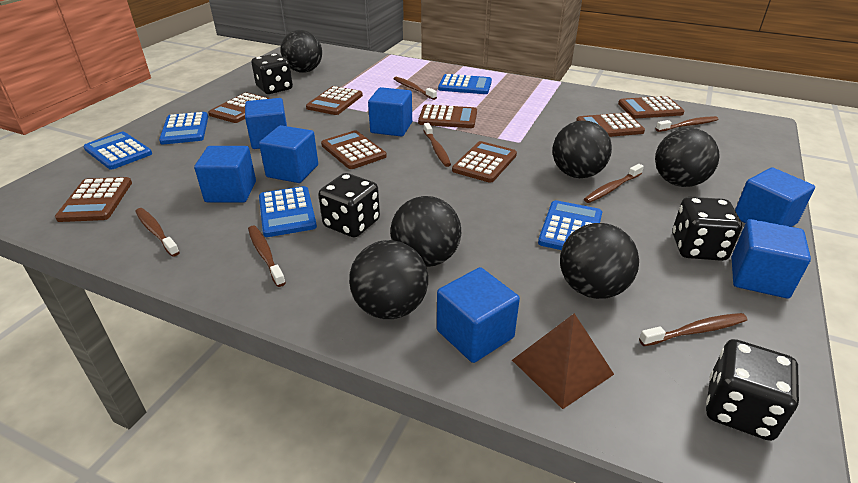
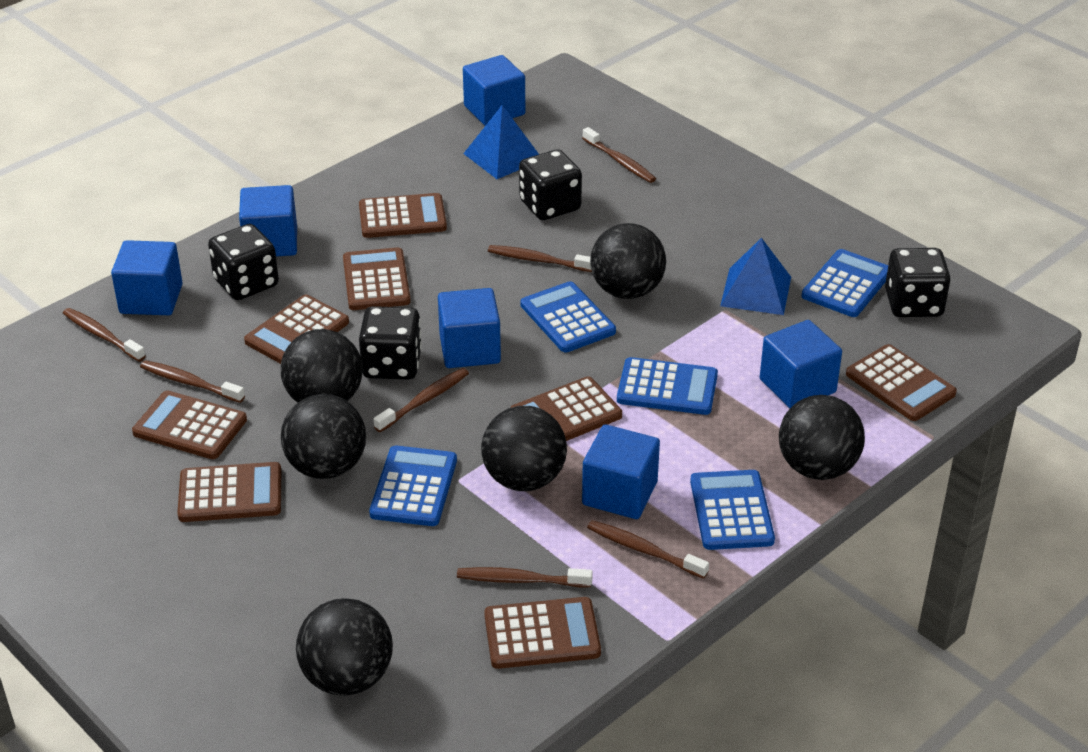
blue cube: [194,146,256,203] [245,98,287,149] [259,125,318,183] [368,87,412,137] [437,267,520,363] [732,219,811,298] [735,168,815,227] = 7 -> [111,240,183,315] [239,185,297,256] [438,288,501,368] [463,55,525,126] [582,425,660,519] [760,320,842,408] = 6
blue pyramid: none = 0 -> [463,105,539,179] [720,238,791,315] = 2
brown pyramid: [512,313,614,409] = 1 -> none = 0

